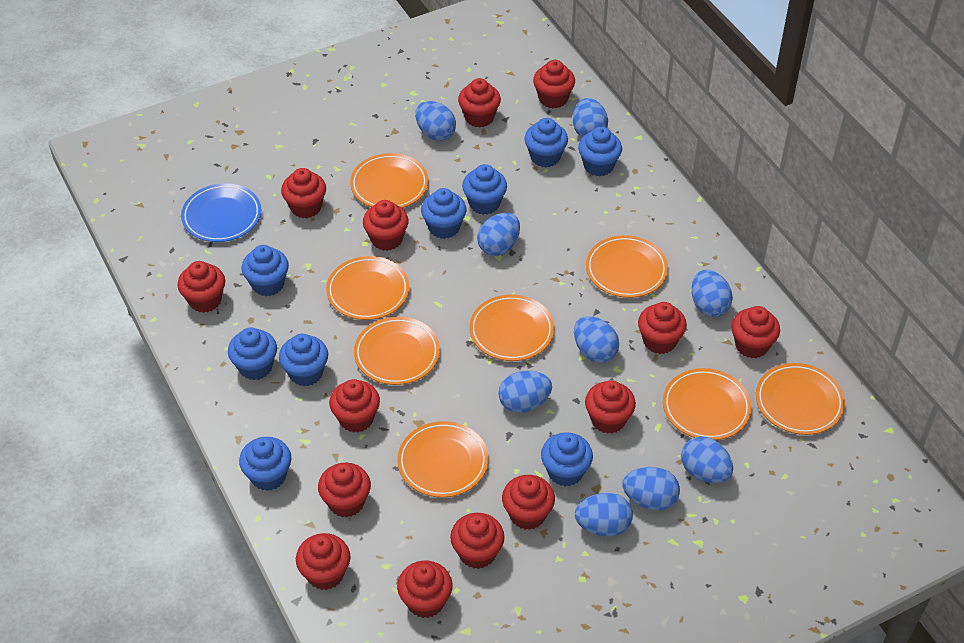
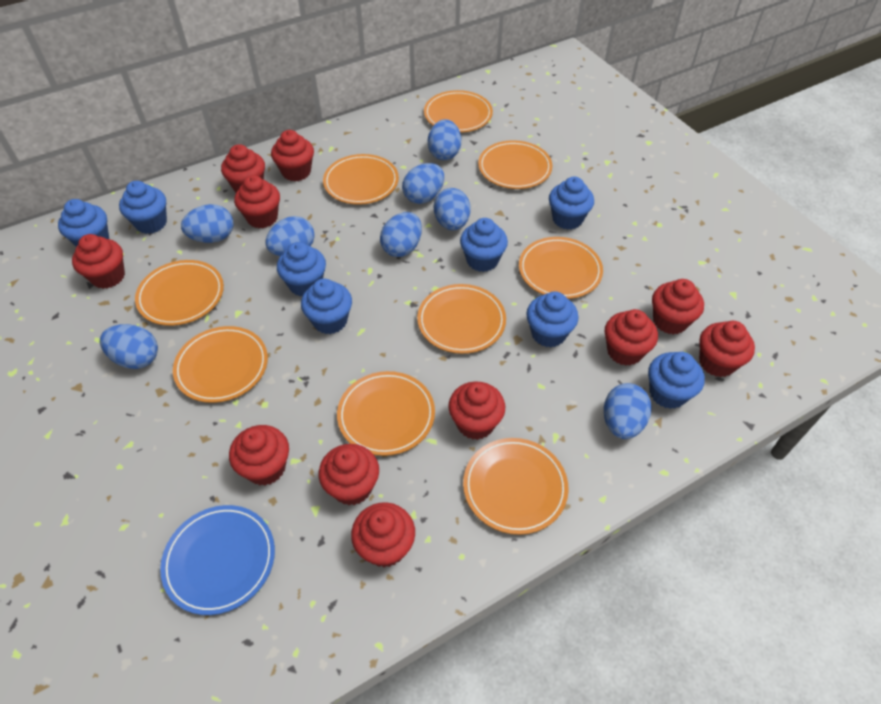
blue cupcake: [228,327,277,380] [239,437,291,491] [241,245,289,296] [279,333,328,386] [421,188,466,239] [462,164,507,215] [524,118,568,167] [541,432,593,486] [578,127,622,176] = 9 -> [58,199,109,247] [119,181,167,234] [277,242,326,296] [301,279,352,334] [460,218,508,272] [526,291,579,348] [549,177,594,230] [648,352,705,409] = 8
blue egg: [415,101,456,141] [477,213,520,256] [498,371,552,413] [573,98,608,137] [574,316,619,363] [575,493,633,536] [623,467,680,510] [681,436,733,483] [691,269,733,317] = 9 -> [100,324,158,369] [181,204,234,243] [266,216,315,256] [380,212,422,257] [402,163,444,204] [428,119,461,160] [434,188,471,230] [604,383,652,439] = 8
orange plate: [326,256,410,320] [350,153,429,208] [354,317,440,385] [397,421,488,498] [469,295,554,361] [586,235,668,298] [663,368,752,440] [756,363,845,435] = 8 -> [135,260,224,326] [173,326,268,403] [323,154,399,205] [337,371,435,456] [417,284,506,354] [424,90,493,133] [463,438,569,535] [478,141,553,189] [519,237,603,299] = 9
red cupcake: [178,261,225,313] [281,168,326,218] [296,533,350,590] [318,463,371,517] [329,379,380,433] [363,200,409,251] [397,561,453,618] [450,513,505,569] [458,78,501,128] [502,475,555,530] [533,60,575,108] [585,380,636,434] [638,302,687,354] [731,306,780,358] = 14 -> [72,234,125,289] [221,144,265,192] [229,425,289,485] [234,175,280,228] [271,130,314,182] [319,444,379,505] [351,502,415,567] [448,381,505,440] [605,309,658,366] [652,279,704,335] [699,321,755,377] = 11

